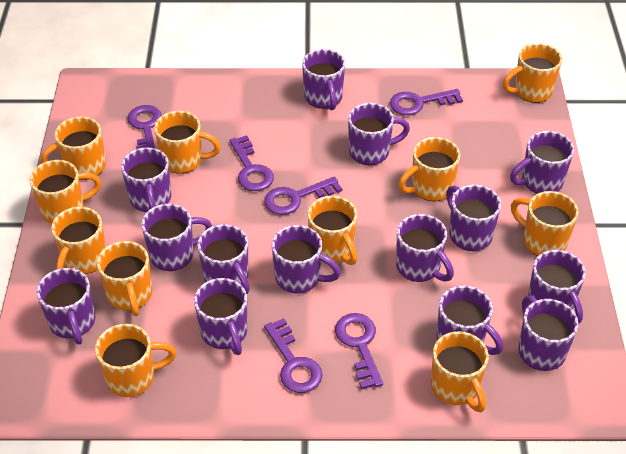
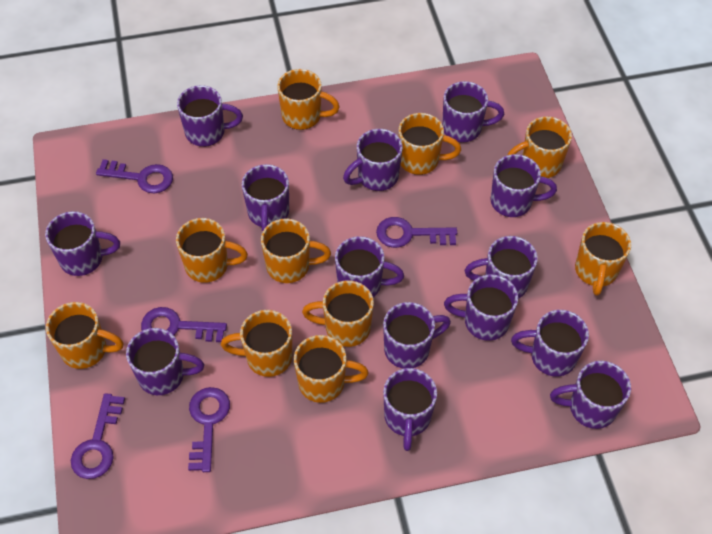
orange mug: [30,160,101,224] [41,116,106,180] [51,207,106,274] [95,324,176,397] [97,241,152,316] [154,111,221,174] [308,196,358,265] [398,137,460,201] [431,331,489,412] [503,43,562,103] [511,191,578,256] = 11 -> [46,302,123,369] [176,218,248,283] [221,310,292,377] [261,218,331,283] [277,69,340,130] [294,335,369,403] [302,280,374,347] [398,113,461,175] [508,116,572,178] [575,222,631,296] = 10
purple key: [127,105,162,149] [229,135,274,191] [264,176,342,215] [264,318,322,393] [335,313,383,389] [390,89,463,115] = 6 -> [71,393,125,479] [96,159,173,193] [141,307,227,342] [188,387,230,472] [376,217,457,248] = 5

